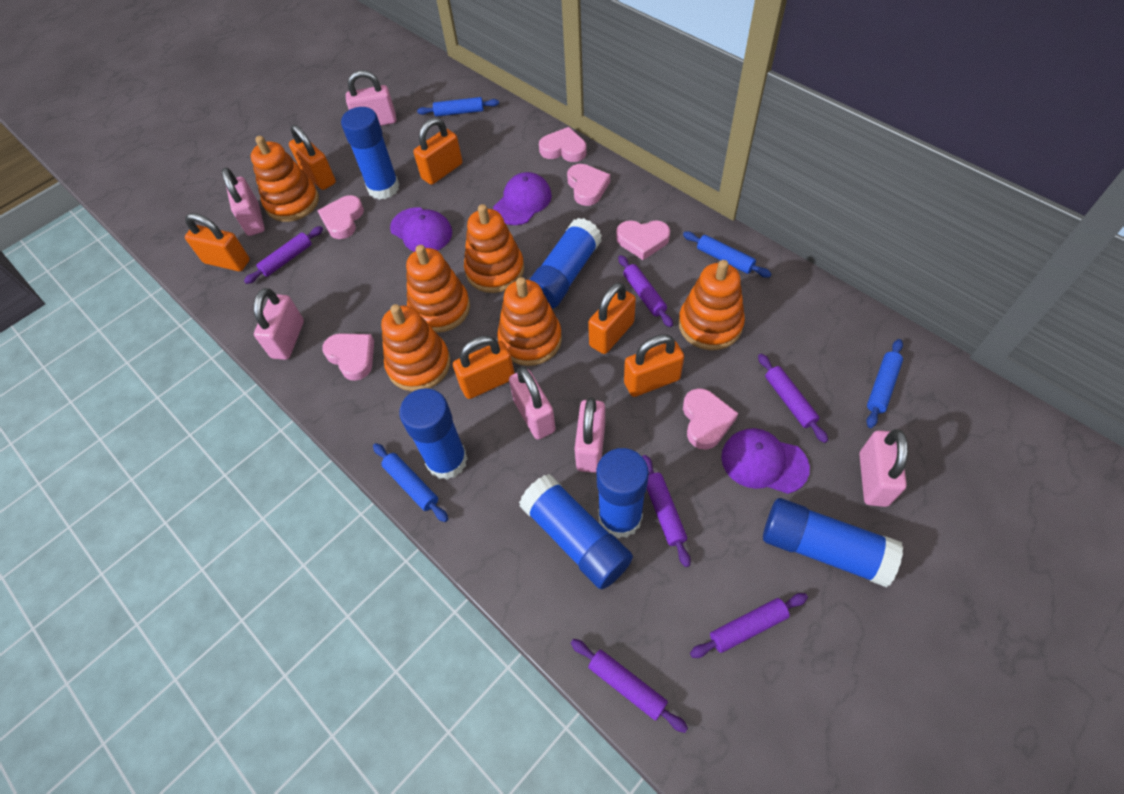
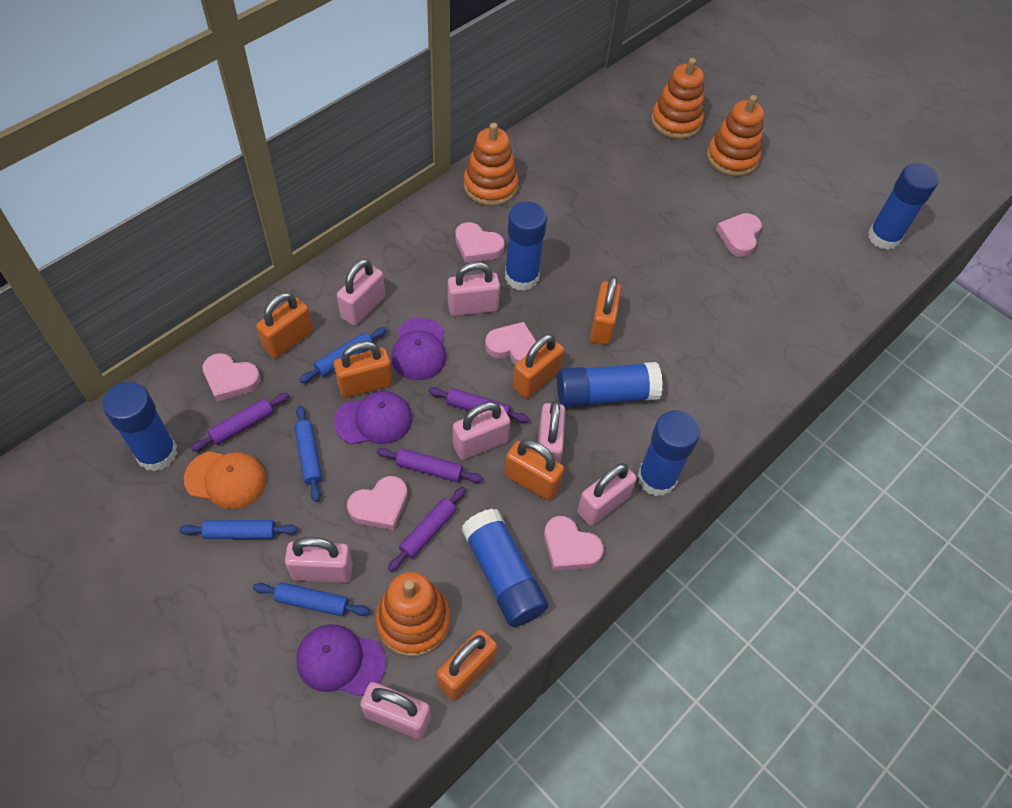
orange cap: none = 0 -> [184,451,266,509] = 1
orange stacking toy: [251,136,319,222] [381,304,451,391] [406,245,470,333] [464,204,524,293] [497,277,562,366] [678,260,745,350] = 6 -> [376,572,450,657] [464,123,519,206] [651,58,704,139] [707,95,764,177] = 4
pink padlock: [222,168,265,236] [253,288,304,360] [346,70,396,126] [509,367,556,439] [575,397,605,473] [859,429,908,507] = 6 -> [285,537,353,583] [337,259,385,326] [360,682,431,739] [448,262,500,316] [453,402,510,460] [538,401,565,463] [577,463,637,526] = 7
purple rolling pin: [244,226,323,284] [571,639,688,733] [618,255,673,327] [642,455,691,567] [690,593,808,658] [758,354,828,443] = 6 -> [191,393,289,451] [377,448,483,483] [388,487,466,572] [428,387,529,423] = 4

